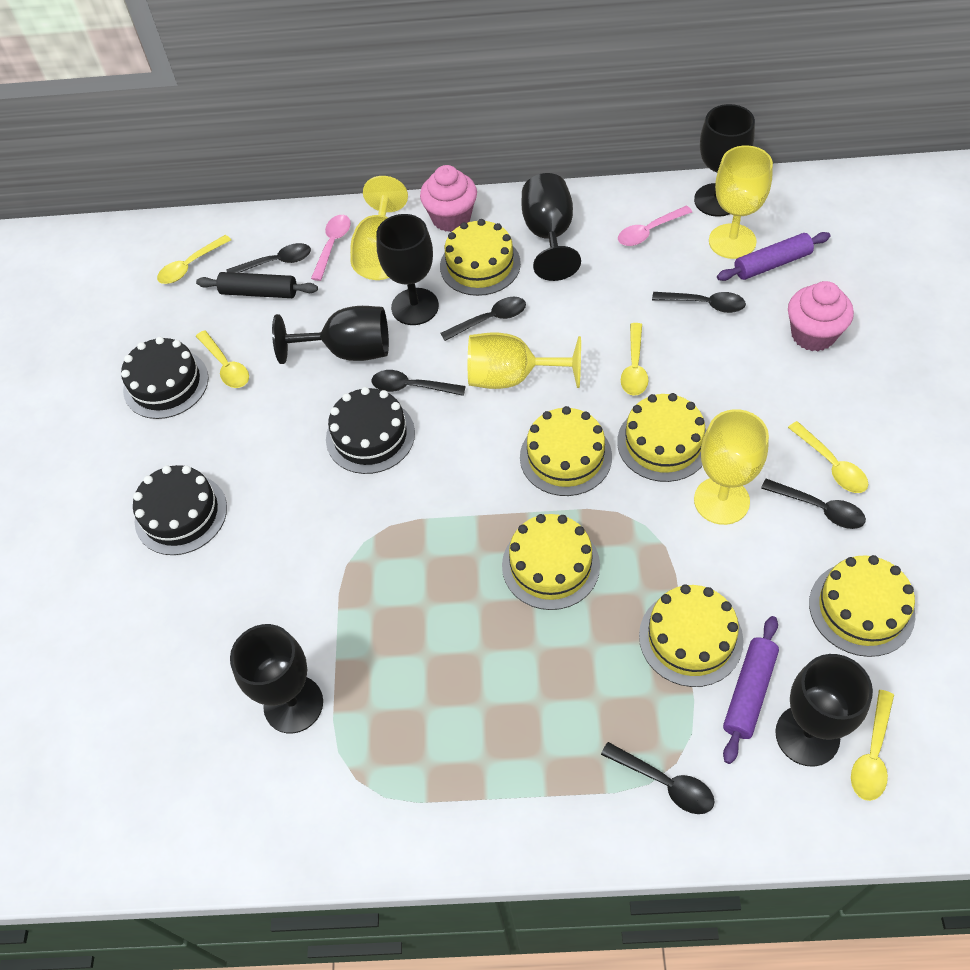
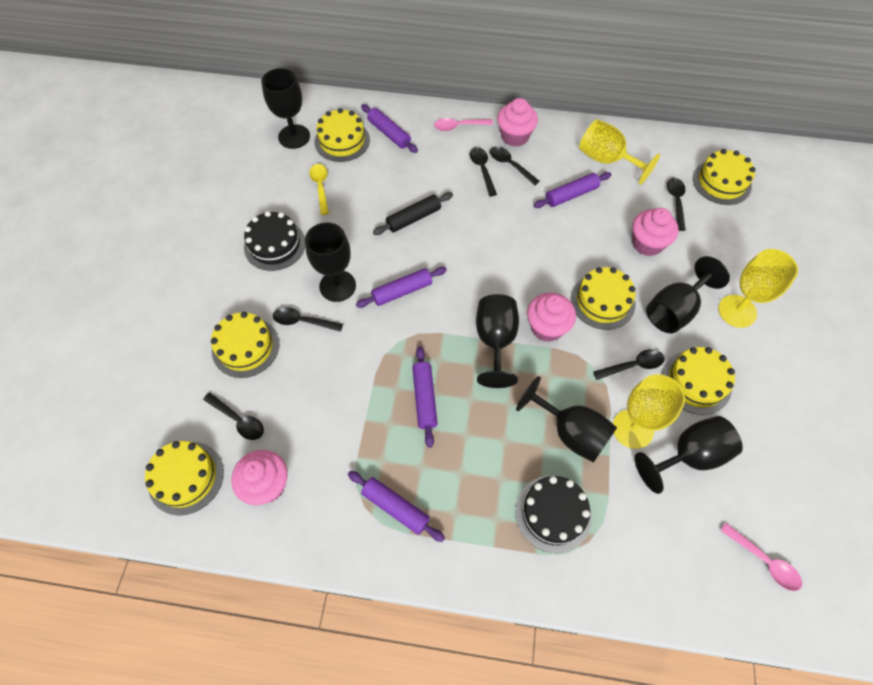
black cake: [121,337,209,419] [133,465,227,555] [326,387,415,474] = 3 -> [244,211,305,271] [515,476,592,553] = 2
pink cupcake: [420,165,477,232] [788,281,854,351] = 2 -> [231,450,288,505] [497,98,538,147] [527,293,576,342] [632,208,679,256] = 4
purple rolling pin: [717,232,830,281] [723,616,779,764] = 2 -> [348,471,445,542] [356,267,447,308] [361,104,418,153] [412,346,438,448] [534,172,611,208] = 5
yellow goblet: [350,176,408,280] [468,332,581,389] [694,409,769,525] [709,145,773,259] = 4 -> [579,119,660,185] [613,374,685,449] [718,249,798,328] = 3
yellow spoon: [157,235,231,284] [196,330,249,388] [621,323,649,396] [788,421,868,493] [851,690,894,801] = 5 -> [309,164,329,215] = 1

